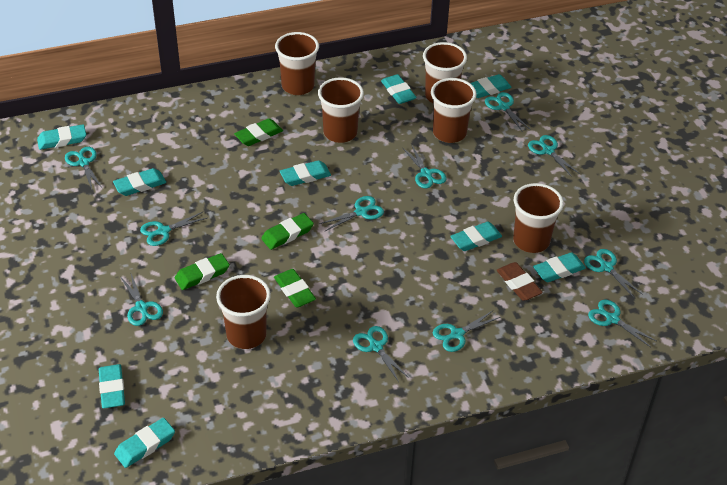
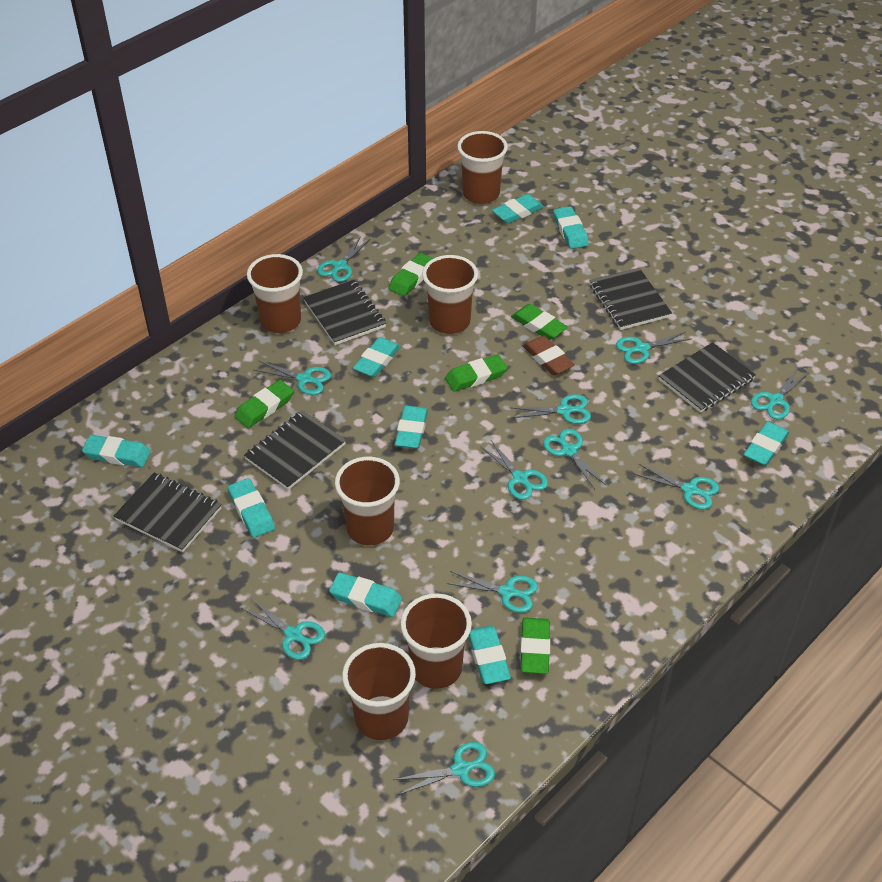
black notebook: none = 0 -> [114,473,222,552] [244,410,346,490] [303,280,386,345] [589,268,672,330] [658,342,756,413] = 5
green eraser: [175,253,230,290] [234,118,283,146] [261,213,314,250] [274,269,316,307] = 4 -> [235,380,294,428] [388,253,434,296] [445,355,507,392] [511,304,568,340] [521,617,550,674] = 5

